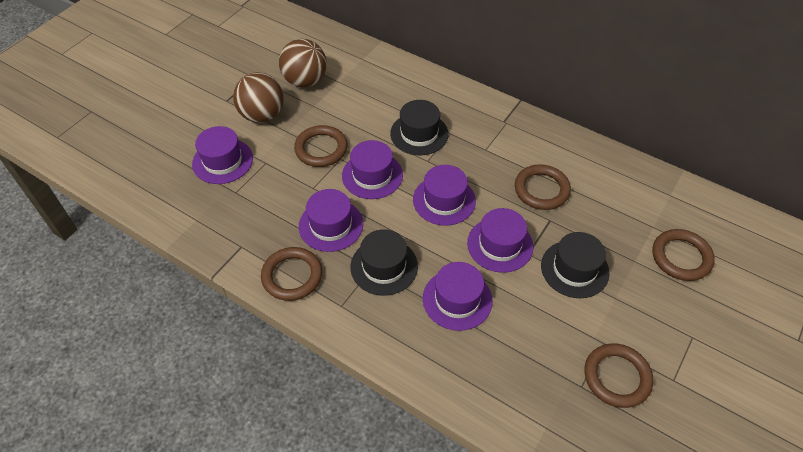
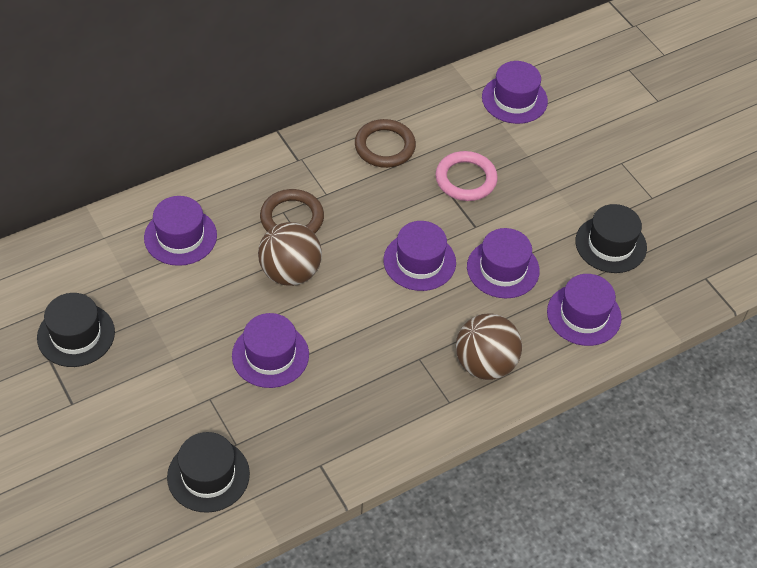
brown ring: [261,247,322,301] [294,125,348,167] [515,164,571,210] [584,343,653,408] [652,229,715,281] = 5 -> [260,189,324,234] [355,119,416,168] = 2
pink ring: none = 0 -> [435,151,498,201] = 1

